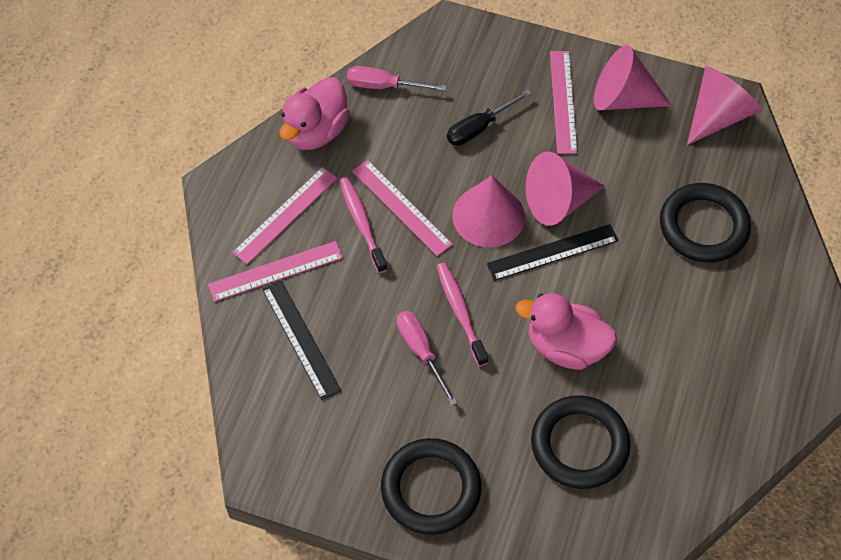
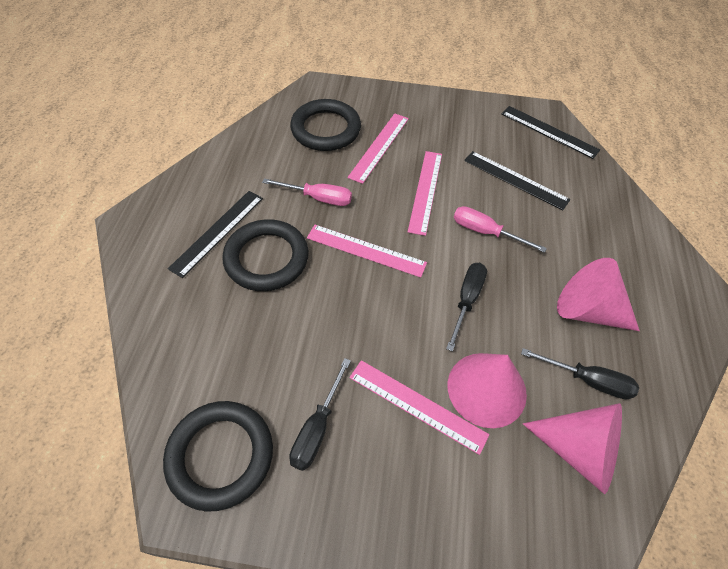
black ruler: [262,281,341,400] [486,224,619,281] = 2 -> [168,191,263,278] [464,151,571,210] [502,106,600,159] = 3
black screwdriver: [447,89,532,146] = 1 -> [289,358,351,471] [446,263,487,352] [521,348,639,399] = 3
pink cone: [452,176,525,248] [526,152,605,226] [594,45,672,110] [687,66,762,145] = 4 -> [448,353,527,428] [523,403,622,494] [557,258,640,331] = 3
pink duck: [280,77,350,150] [515,293,617,370] = 2 -> none = 0
pink toothbrush: [340,177,388,273] [436,263,488,366] = 2 -> none = 0

